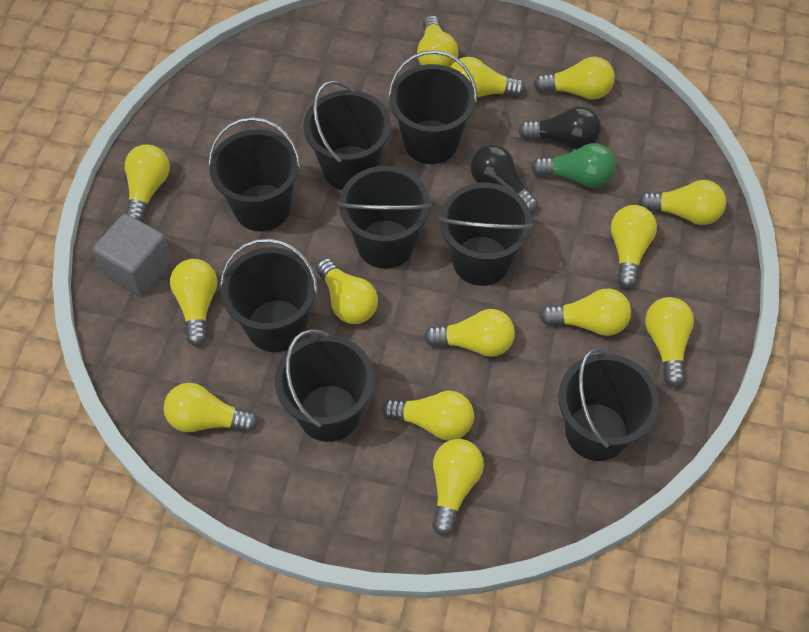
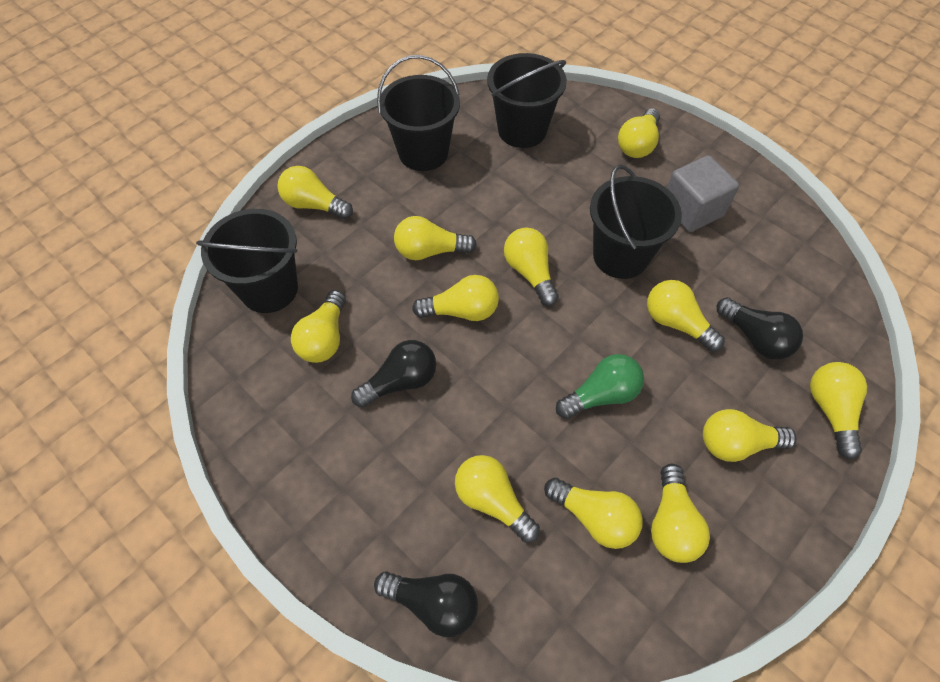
black bucket: [208,117,301,231] [220,238,318,352] [275,329,374,442] [303,81,391,190] [337,166,432,269] [388,50,477,164] [438,183,534,286] [558,348,660,461] = 8 -> [196,209,298,313] [377,55,460,171] [487,53,567,148] [590,165,682,279] = 4
black light bulb: [470,144,538,213] [518,106,601,150] = 2 -> [351,340,436,408] [374,571,478,637] [717,297,803,360] = 3
yellow light bulb: [125,144,170,222] [164,383,258,432] [170,259,217,346] [316,258,378,324] [382,391,474,441] [417,15,458,67] [424,309,515,357] [432,439,484,536] [451,57,525,97] [534,57,615,100] [540,289,631,336] [611,205,657,289] [638,180,726,225] [645,297,694,387] = 14 -> [277,166,353,219] [291,290,346,363] [394,216,477,260] [412,275,499,321] [455,455,540,543] [504,228,559,306] [544,477,643,549] [618,108,660,158] [647,280,725,352] [651,464,710,563] [703,409,797,462] [810,362,867,459] = 12

